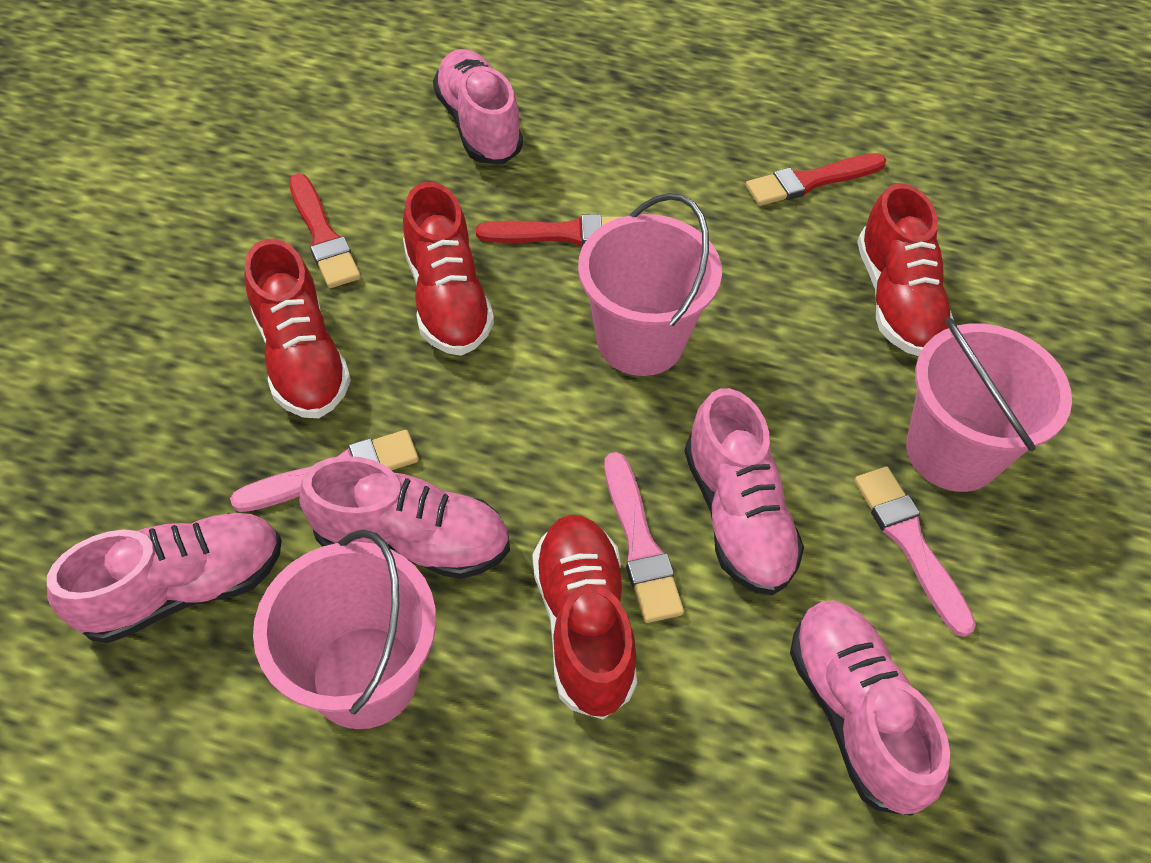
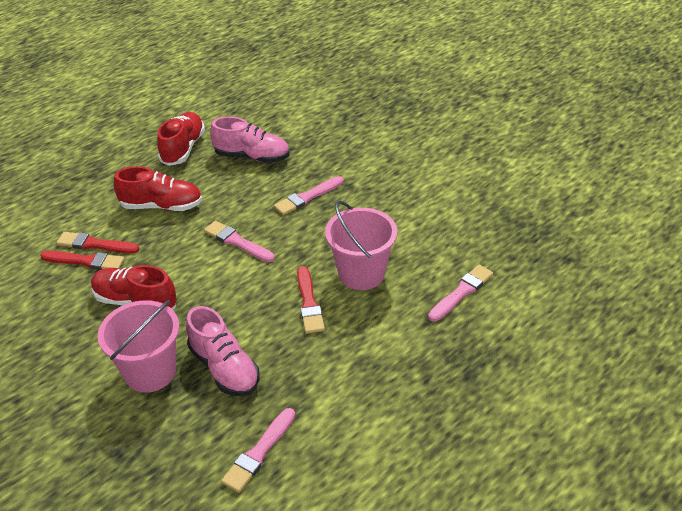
pink brush: [230,430,419,512] [604,452,684,623] [854,467,976,637] = 3 -> [204,221,275,262] [221,408,296,492] [274,176,344,215] [428,265,493,321] = 4
pink bucket: [253,530,436,729] [578,193,722,376] [906,317,1072,492] = 3 -> [98,300,179,393] [325,201,397,290] = 2
pink shoe: [47,513,282,643] [299,456,510,579] [433,49,523,164] [684,388,804,595] [790,601,950,816] = 5 -> [186,306,260,397] [210,117,289,163] = 2
red shoe: [245,238,351,418] [403,182,494,356] [532,515,637,719] [857,183,954,356] = 4 -> [91,265,177,310] [114,166,202,211] [157,112,205,166] = 3

